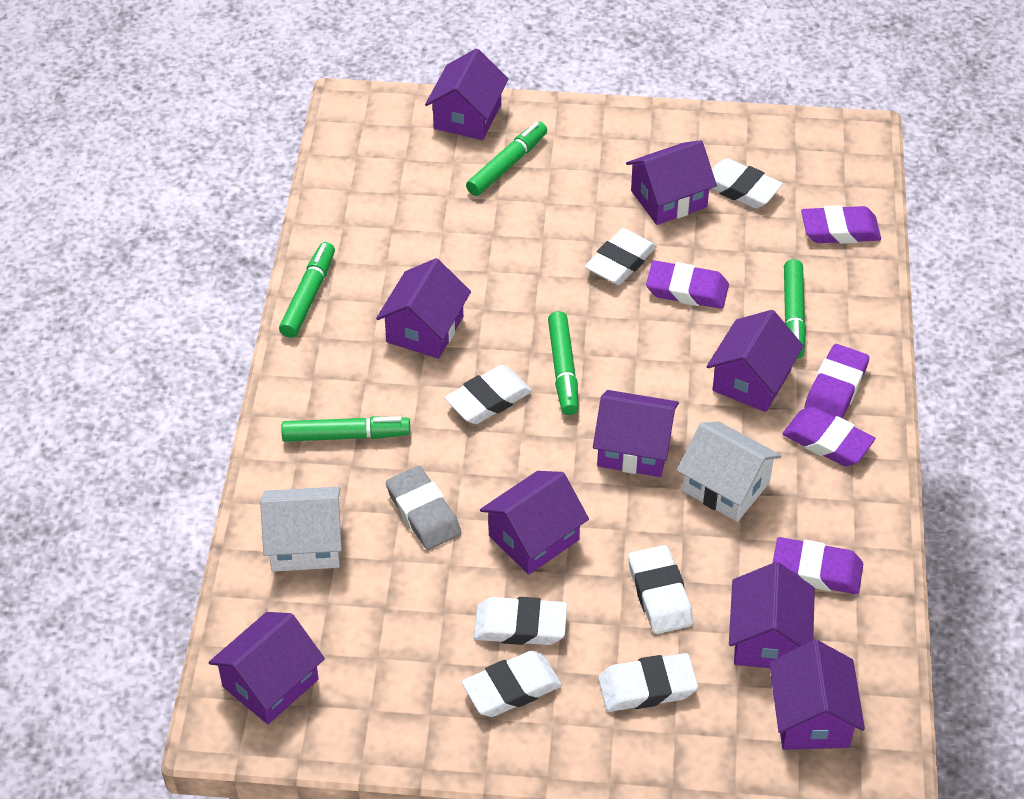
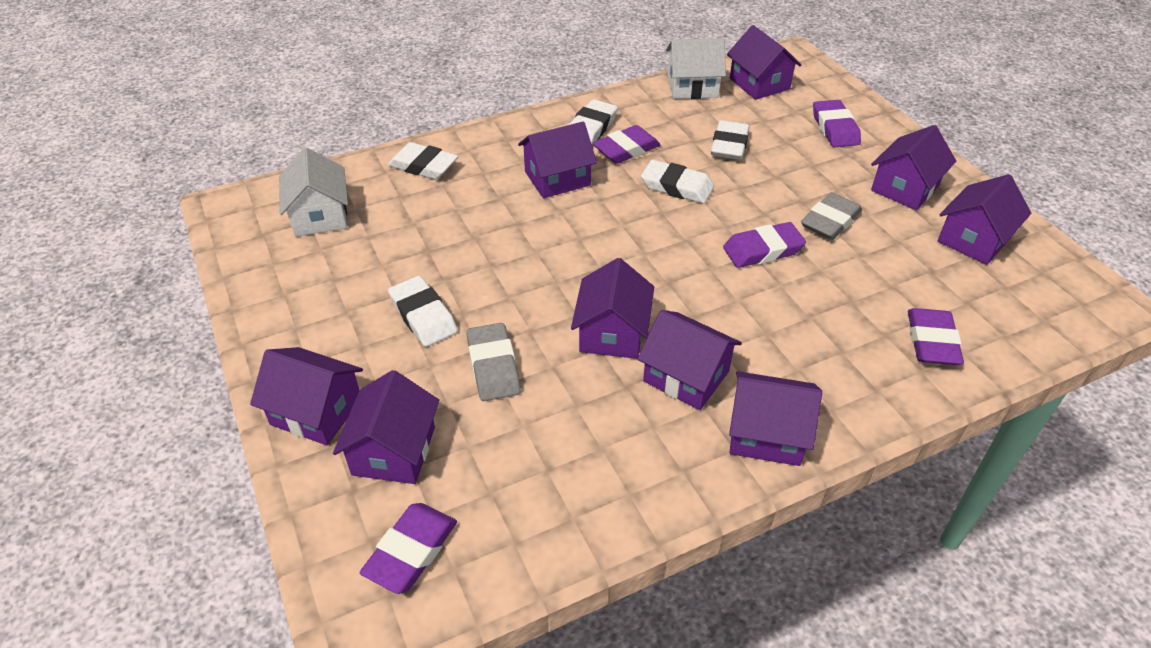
green marker: [279,242,335,338] [281,416,410,442] [466,121,547,196] [548,311,579,415] [784,259,806,359] = 5 -> none = 0
grey eraser: [386,466,461,550] = 1 -> [467,323,521,401] [801,193,862,240] = 2
white eraser: [445,365,532,424] [462,651,562,717] [474,597,567,645] [585,228,657,285] [598,653,698,712] [628,545,693,634] [711,158,783,208] = 7 -> [388,142,458,179] [388,276,458,347] [568,99,618,145] [641,160,714,204] [711,120,750,160] = 5

